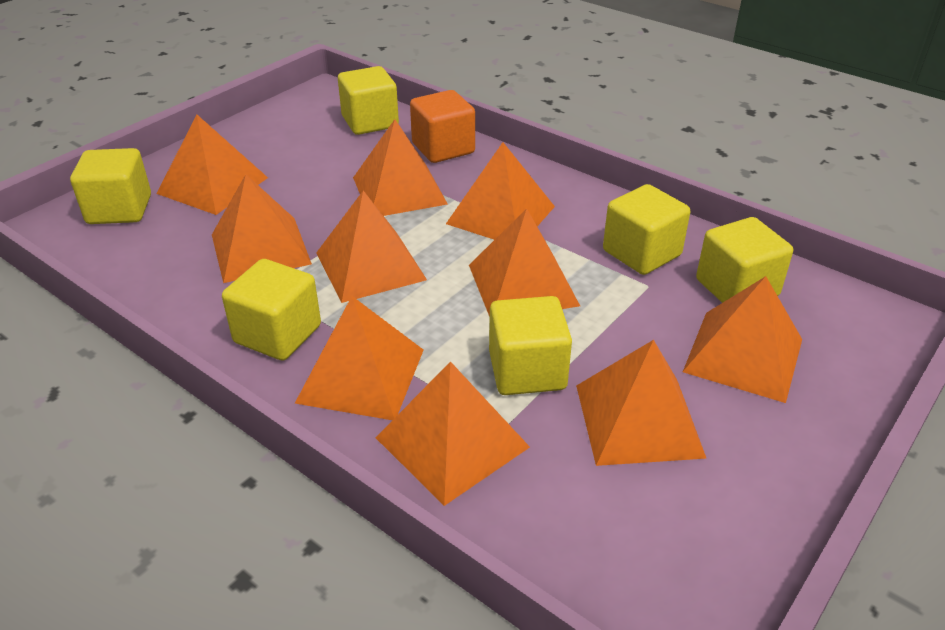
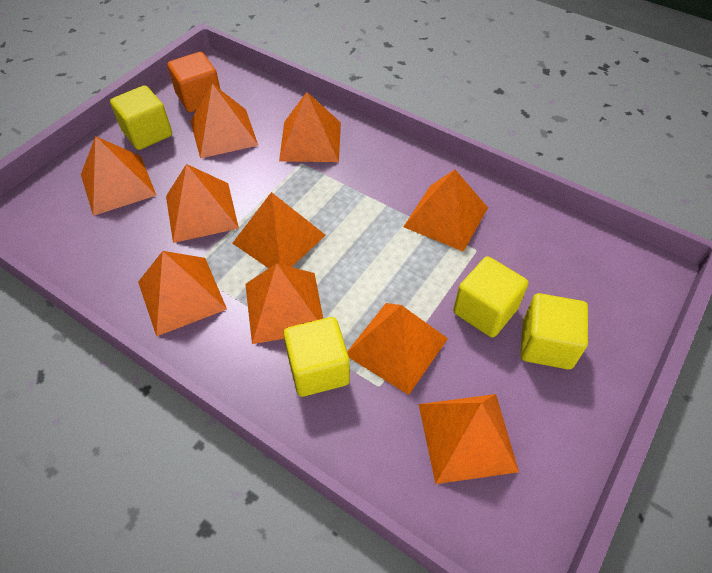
yellow cube: [70,148,151,224] [222,259,321,361] [338,66,399,135] [489,296,572,395] [603,184,690,275] [696,217,793,303] = 6 -> [110,85,172,150] [283,317,350,397] [453,256,528,337] [520,293,588,369] = 4

